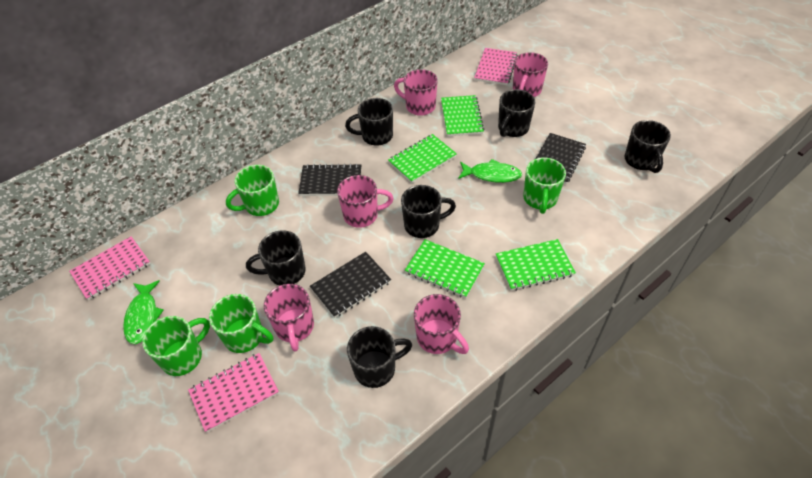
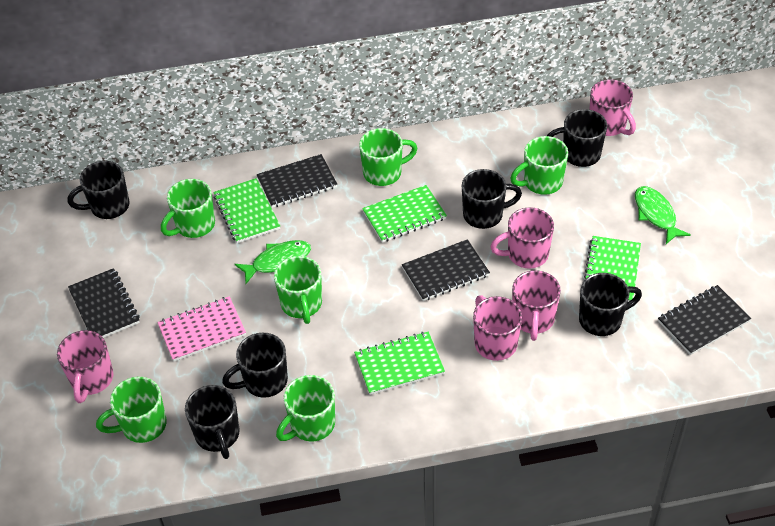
black notebook: [298,164,361,196] [310,252,391,318] [536,133,586,184] = 3 -> [68,268,140,338] [257,154,337,208] [402,239,490,301] [658,285,751,355] = 4
green mug: [142,316,210,376] [209,294,273,353] [226,165,279,216] [523,157,566,214] = 4 -> [96,376,167,443] [161,179,215,238] [274,256,322,324] [276,375,335,441] [359,128,417,186] [510,136,568,195] = 6
pink notebook: [69,236,150,300] [188,353,279,432] [474,48,518,85] = 3 -> [157,296,246,361] = 1

